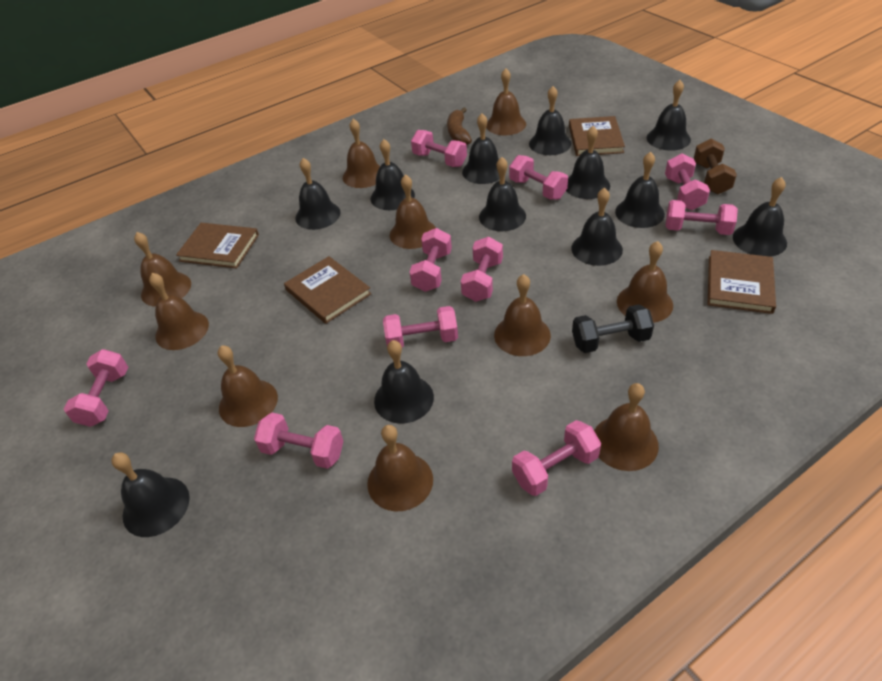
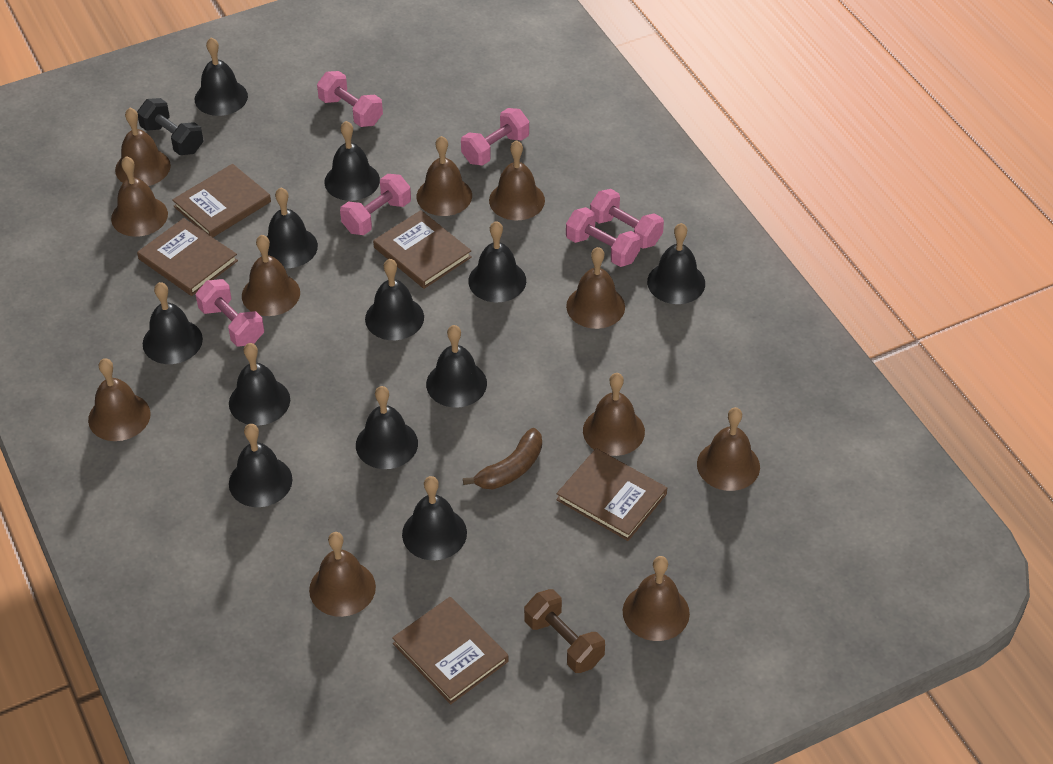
brown bell: [134,232,191,307] [149,273,209,350] [218,345,278,427] [343,119,380,188] [367,425,433,511] [390,174,436,249] [486,68,526,135] [494,274,551,356] [594,383,659,471] [617,241,673,323] = 10 -> [88,358,150,441] [111,156,168,237] [115,108,171,186] [242,235,300,316] [309,532,376,617] [417,136,472,216] [489,140,545,220] [566,247,625,329] [583,373,645,456] [623,556,690,641] [697,407,760,491] = 11
brown book: [176,223,259,269] [284,256,371,324] [569,116,625,156] [708,250,776,314] = 4 -> [137,218,238,296] [172,164,271,237] [373,210,472,289] [392,597,509,704] [556,448,667,541] = 5
pink dumbbell: [64,349,128,427] [254,413,344,469] [383,306,458,348] [409,228,452,292] [411,130,467,167] [461,237,503,302] [509,155,568,200] [512,420,601,496] [665,153,710,211] [665,200,738,235] = 10 -> [196,279,264,347] [317,71,383,127] [340,174,411,235] [461,108,529,166] [566,207,641,267] [590,189,664,249] = 6

